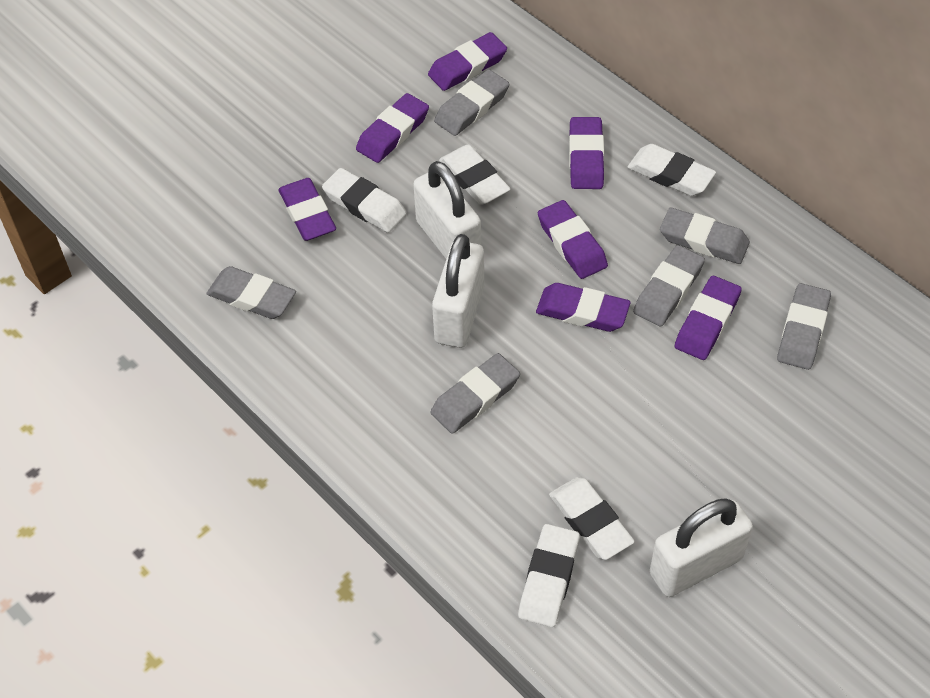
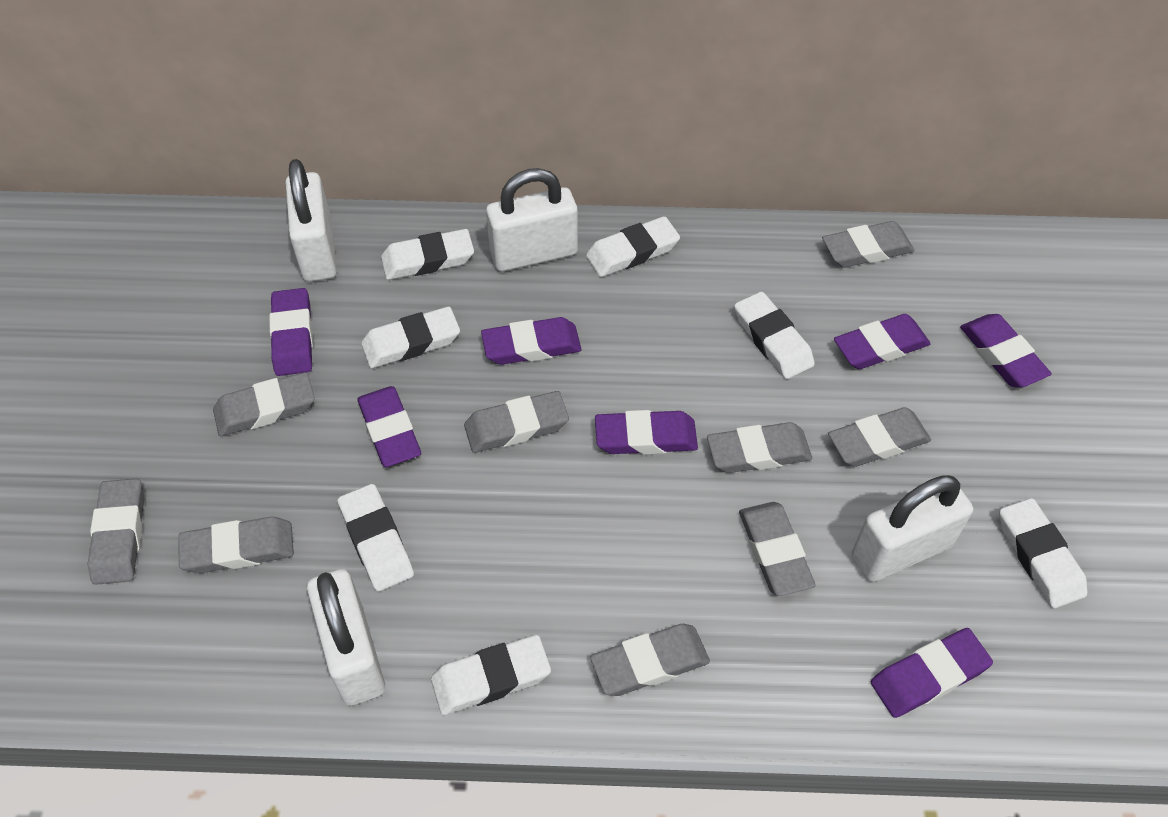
grey eraser: [207,266,296,319] [430,353,520,434] [434,69,509,136] [633,245,705,326] [660,207,750,264] [777,283,831,370] = 6 -> [88,479,144,585] [179,517,294,573] [213,372,315,436] [464,391,569,453] [590,624,710,696] [707,422,812,473] [739,502,816,596] [822,221,915,268] [828,407,931,467] = 9
white eraser: [322,168,407,233] [439,145,511,205] [518,524,580,627] [549,477,635,560] [627,144,716,196] = 5 -> [338,484,414,592] [361,307,460,368] [381,229,474,280] [431,635,551,715] [586,216,680,277] [734,292,815,379] [999,498,1087,608] = 7
white padlock: [413,161,481,259] [432,234,484,348] [650,498,753,597] = 3 -> [286,159,337,282] [307,569,385,706] [486,168,578,271] [852,475,973,582] = 4

